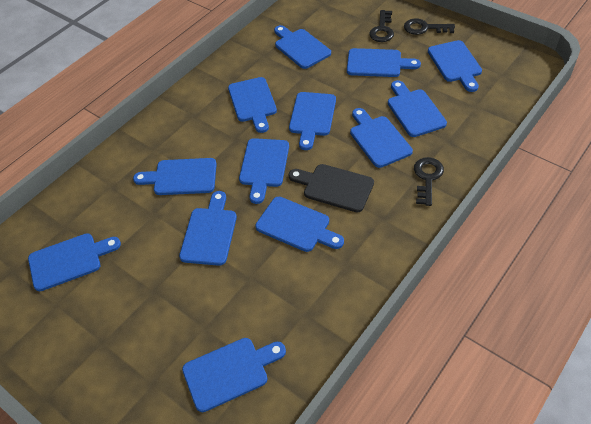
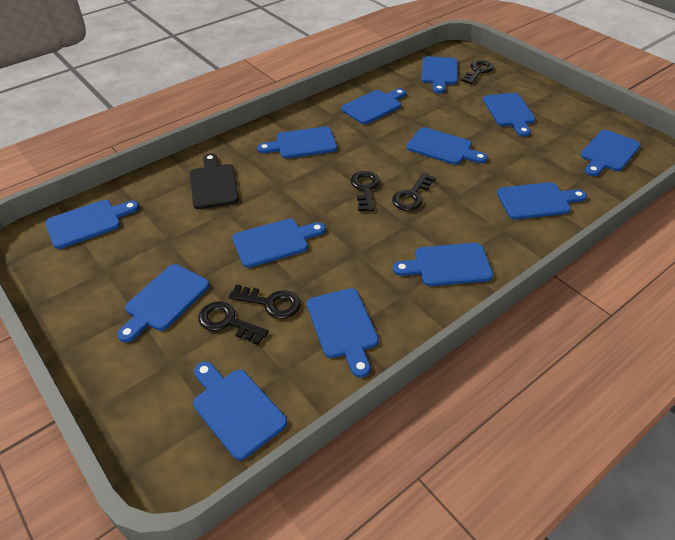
black key: [369,10,394,42] [404,19,455,35] [414,157,444,206] = 3 -> [198,302,269,345] [229,284,301,319] [351,171,380,212] [392,173,436,211] [461,60,494,84] = 5

